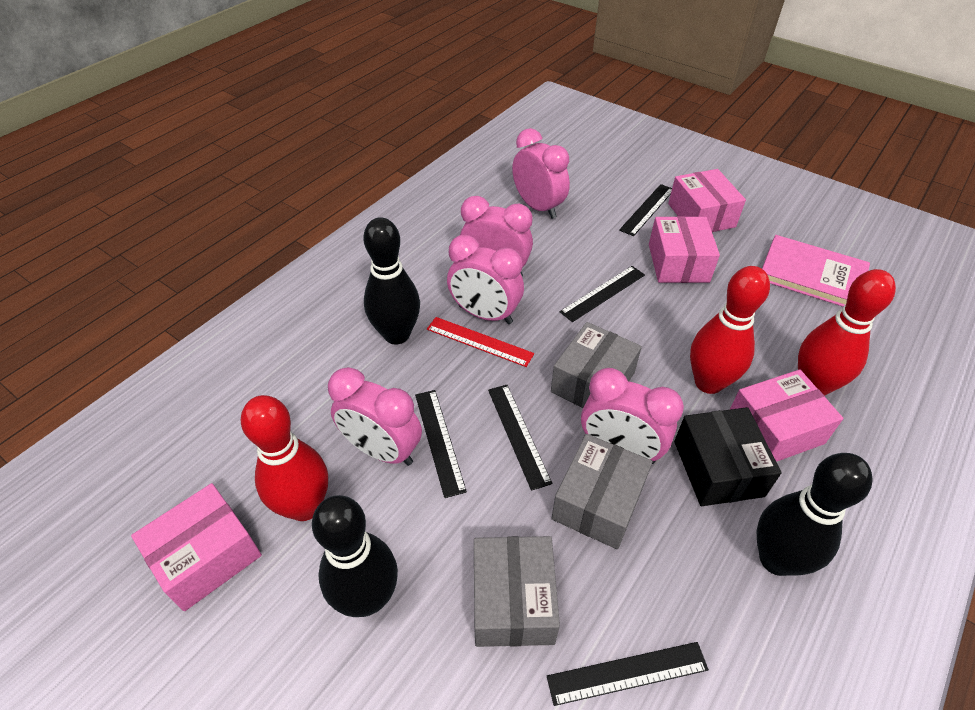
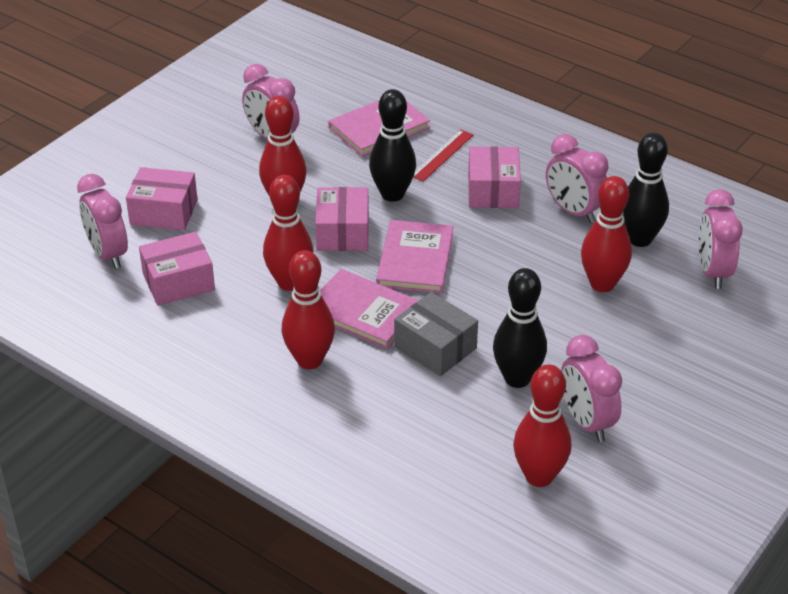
black box: [674,407,782,506] = 1 -> none = 0
black ruler: [415,390,467,498] [488,385,552,491] [547,642,709,706] [560,266,645,322] [619,184,672,236] = 5 -> none = 0
grey box: [474,536,560,647] [551,322,642,408] [551,434,652,549] = 3 -> [394,292,478,376] = 1
pink book: [762,235,870,307] = 1 -> [320,269,419,349] [328,100,430,157] [376,220,454,293] = 3
red bowling pin: [241,395,328,521] [690,266,770,394] [798,269,896,396] = 3 -> [259,96,307,195] [263,175,313,291] [282,250,335,369] [513,364,571,487] [581,176,632,292] = 5

